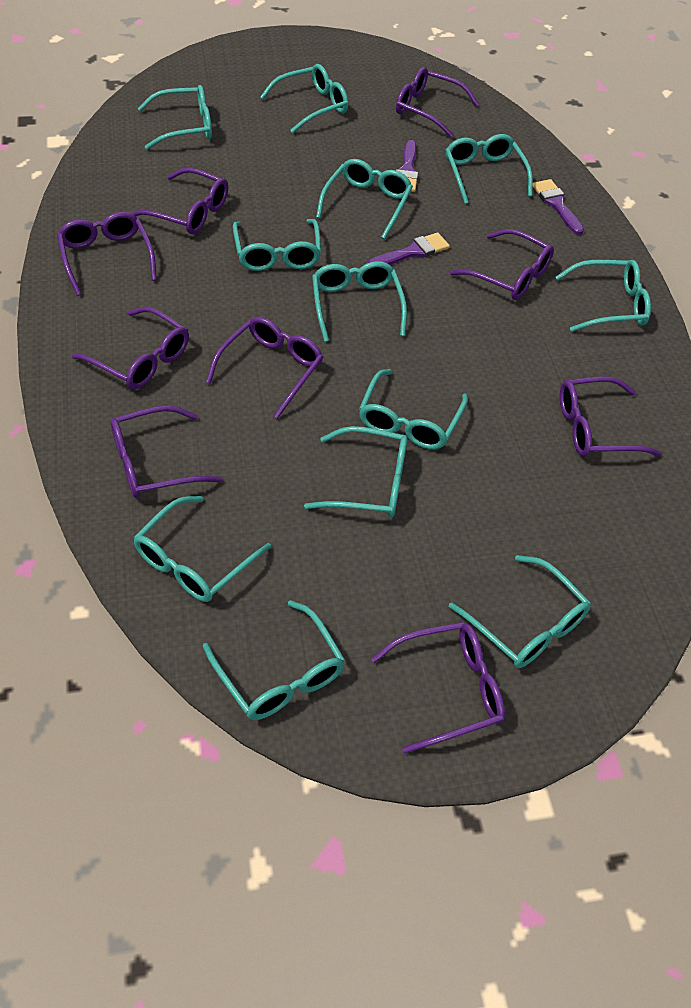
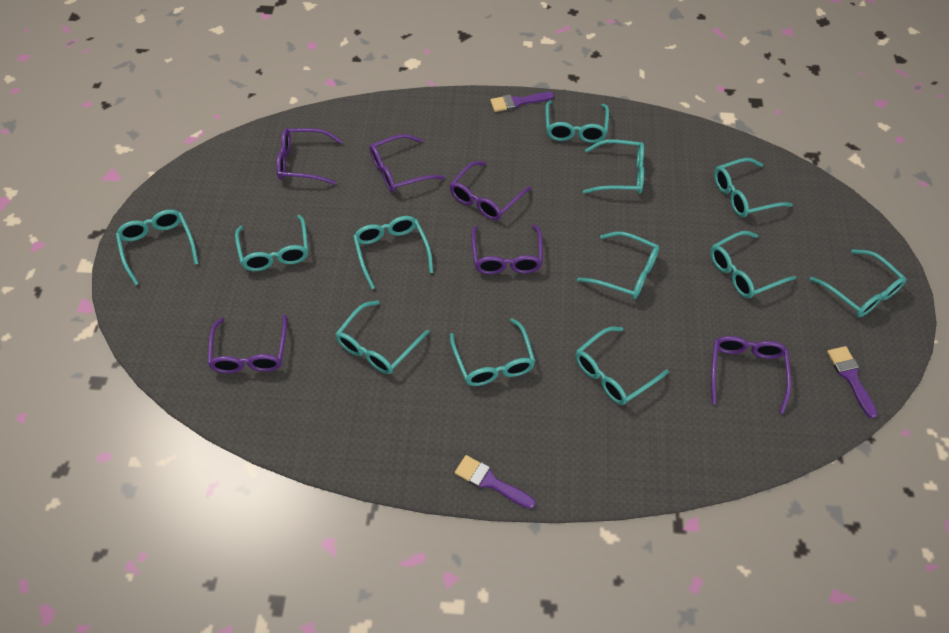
purple glasses: [57,212,157,296] [72,306,189,389] [111,405,223,498] [131,168,228,234] [206,317,323,419] [371,622,505,754] [396,67,479,138] [450,229,554,300] [560,376,662,457] = 9 -> [207,315,287,373] [276,128,343,185] [369,134,445,193] [450,161,532,220] [471,224,543,274] [711,336,791,414] = 6

